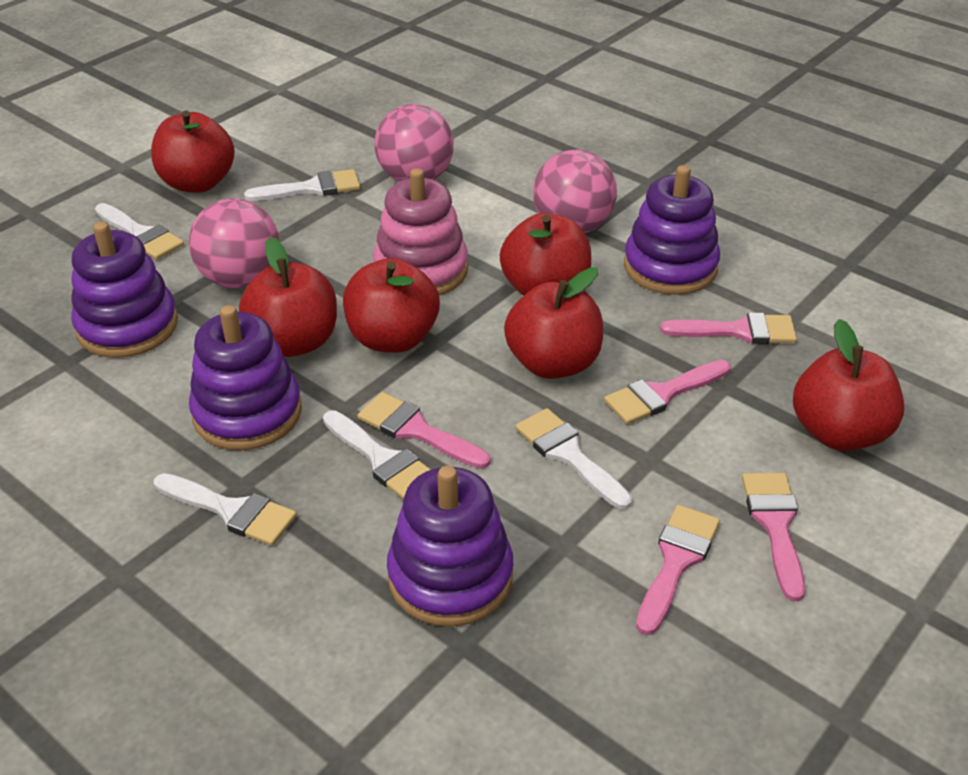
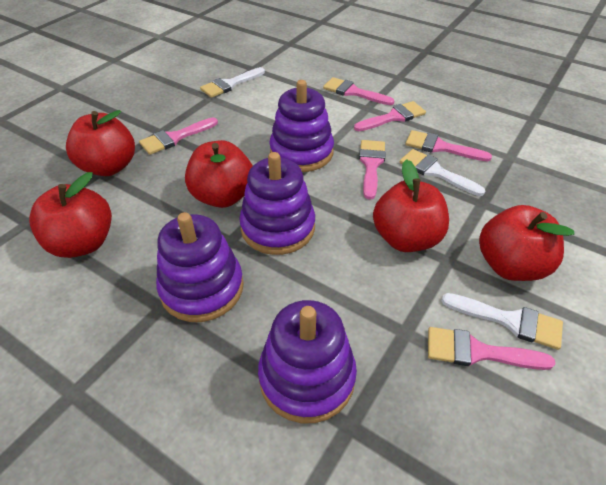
pink ball: [189,198,279,288] [375,104,453,182] [533,150,617,233] = 3 -> none = 0
pink brush: [357,392,490,469] [604,360,730,424] [636,505,720,635] [660,312,797,344] [742,473,805,601] = 5 -> [139,117,218,155] [323,77,395,105] [354,101,426,131] [359,140,386,200] [405,130,492,161] [428,327,556,370] = 6
pink stacking toy: [373,168,468,295] = 1 -> none = 0
red apple: [151,111,235,193] [239,237,337,357] [343,258,440,353] [500,213,591,296] [504,267,603,379] [793,319,904,451] = 6 -> [29,172,112,258] [66,110,135,176] [185,140,253,208] [373,159,449,252] [479,205,574,281] = 5
white brush: [95,203,184,260] [154,473,297,546] [244,169,360,201] [323,410,431,499] [515,408,632,509] = 5 -> [200,67,265,98] [400,149,485,196] [441,293,563,350] = 3

